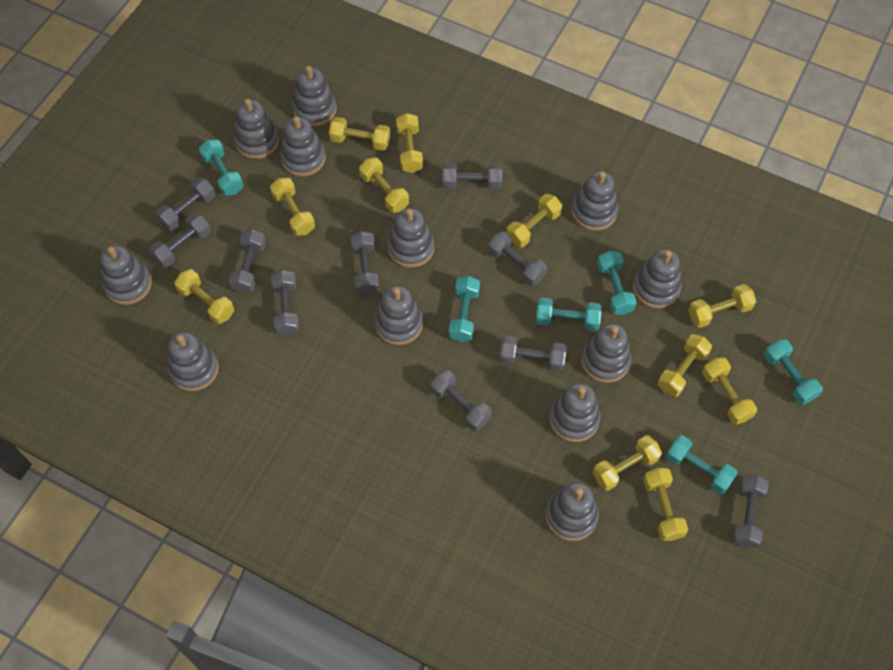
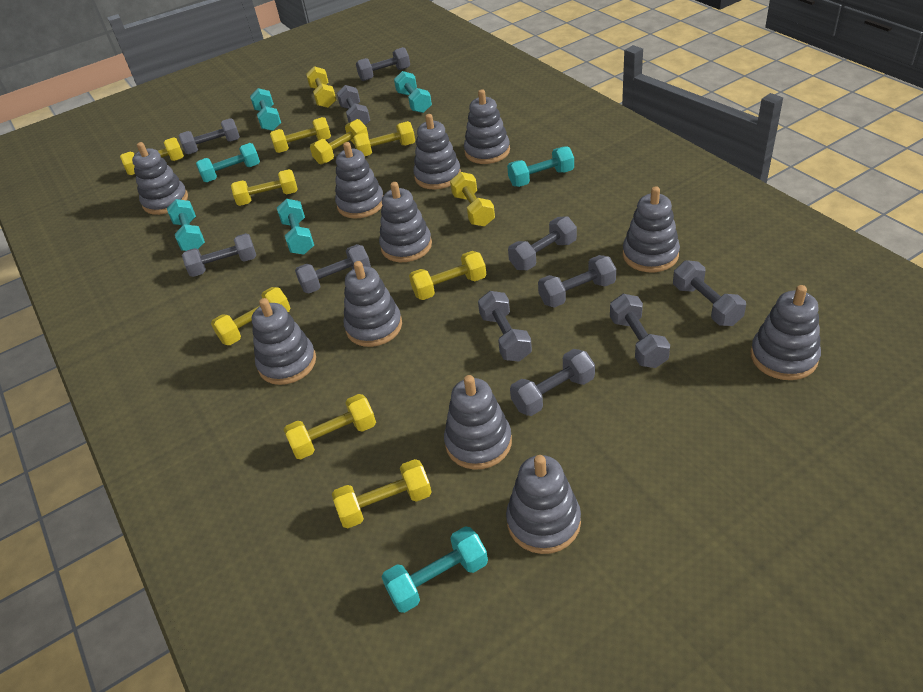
grey dumbbell: [149,213,211,268] [155,177,216,231] [229,229,266,294] [271,270,299,335] [351,231,380,295] [430,370,492,431] [442,163,502,189] [488,231,547,286] [500,335,567,371] [732,475,769,548] = 10 -> [178,118,240,155] [182,233,256,277] [295,244,371,294] [337,85,370,125] [356,47,410,81] [478,291,532,361] [508,216,577,270] [510,349,595,416] [538,255,616,308] [610,294,670,368] [673,260,746,326] = 11
grey stacking toy: [101,245,152,305] [168,332,219,391] [234,99,279,159] [280,116,326,176] [292,66,337,127] [375,286,423,345] [388,208,434,268] [546,482,599,541] [549,383,601,442] [572,171,618,231] [581,323,631,383] [633,249,682,308] = 12 -> [132,142,188,215] [252,298,316,385] [335,142,383,219] [344,261,402,347] [379,182,432,262] [413,114,461,190] [444,375,512,470] [464,89,510,164] [506,455,581,554] [623,186,680,272] [750,285,821,380] = 11
turquoise dumbbell: [199,139,243,196] [449,276,480,342] [536,298,602,331] [597,251,637,315] [666,435,738,494] [764,339,823,405] = 6 -> [167,199,205,251] [196,143,260,182] [250,88,281,131] [277,199,314,255] [382,527,488,613] [394,71,432,113] [507,146,574,187] = 7

